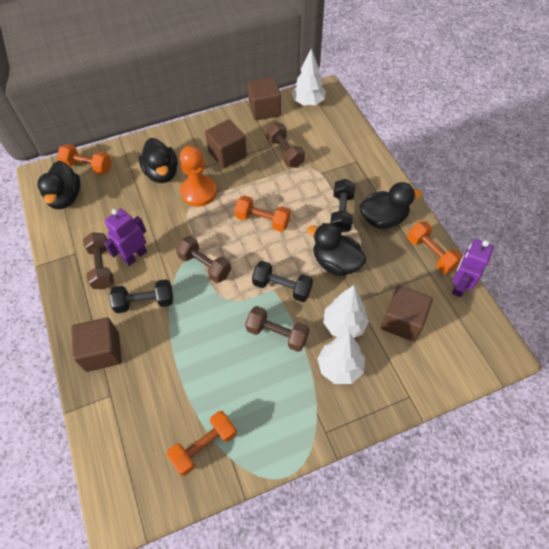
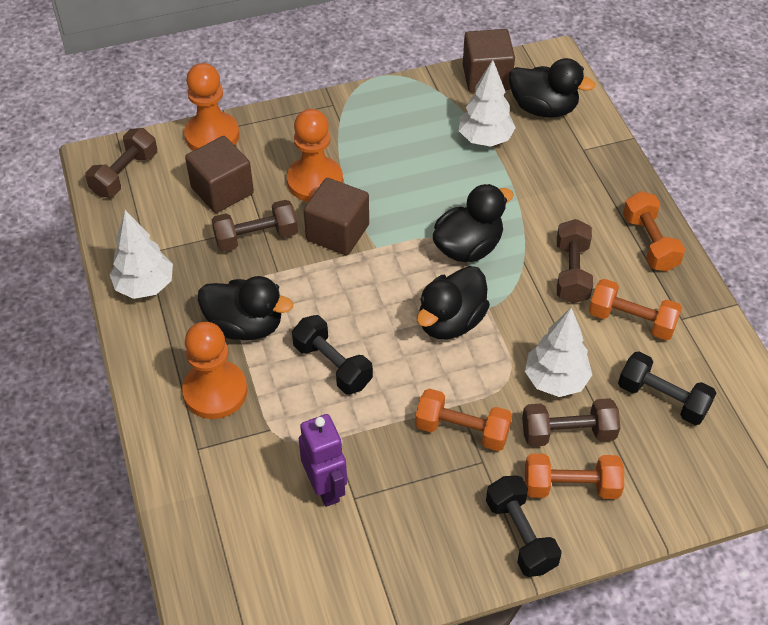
brown cube: [71,317,122,372] [205,119,247,168] [248,77,281,120] [381,285,433,342] = 4 -> [185,136,254,213] [304,178,369,255] [463,29,515,93] = 3
orange pawn: [180,146,217,207] = 1 -> [182,322,248,419] [184,63,239,151] [287,109,343,202] = 3
purple robot: [104,209,147,266] [452,239,494,297] = 2 -> [299,414,347,507] = 1

